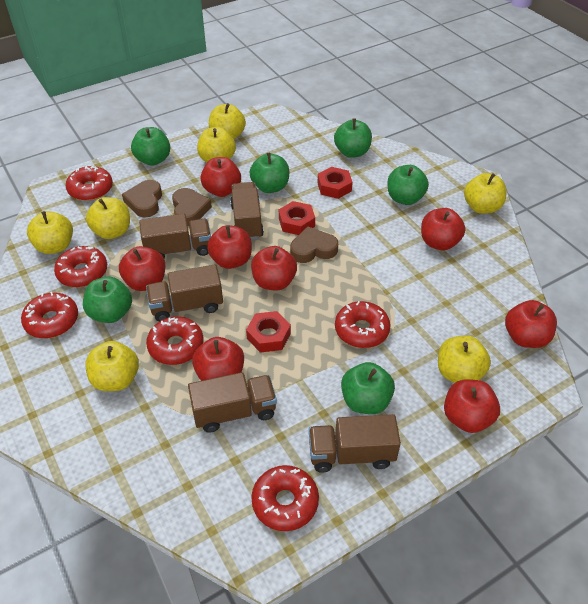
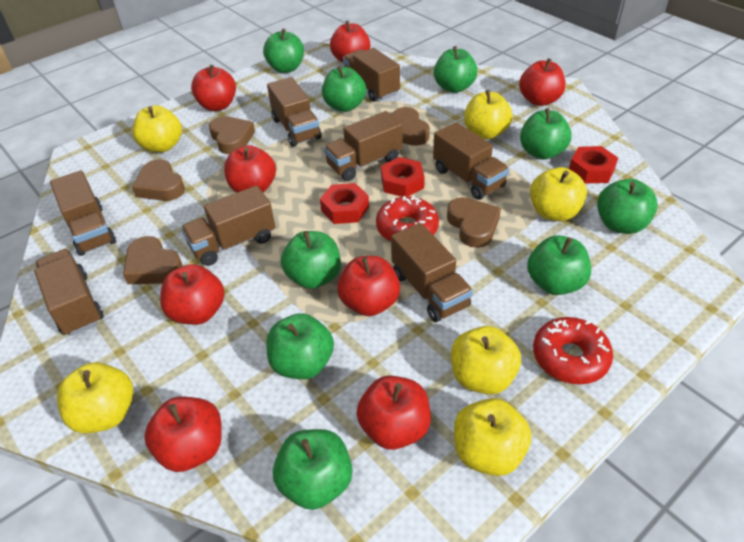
brown heart: [122,180,162,217] [172,188,212,226] [290,226,338,263] = 3 -> [123,236,183,284] [132,159,185,201] [209,116,255,154] [392,107,430,146] [447,197,501,248] = 5
brown truck: [139,214,211,259] [146,264,223,322] [188,372,277,433] [230,182,264,240] [309,414,401,473] = 5 -> [34,249,104,336] [50,170,116,256] [181,186,275,266] [267,77,321,147] [324,111,402,181] [343,48,400,102] [391,223,473,322] [433,122,509,200] = 8
green apple: [83,276,132,323] [131,127,170,166] [249,153,289,193] [334,118,372,158] [341,362,395,414] [388,165,429,205] = 6 -> [263,29,304,73] [266,313,334,379] [273,429,352,510] [281,231,341,289] [322,66,366,112] [434,46,478,93] [520,108,572,160] [527,235,591,295] [597,179,658,234] = 9
red donut: [21,292,78,338] [54,246,107,287] [66,166,113,201] [146,317,204,365] [251,465,319,531] [335,301,391,348] = 6 -> [376,196,439,241] [533,317,613,384] = 2
yellow apple: [27,211,73,254] [85,341,139,391] [86,197,130,239] [197,127,236,162] [209,103,246,139] [438,336,491,383] [464,173,507,214] = 7 -> [57,362,134,433] [133,105,182,152] [451,326,521,394] [454,398,531,476] [464,90,513,140] [530,167,587,221] = 6

